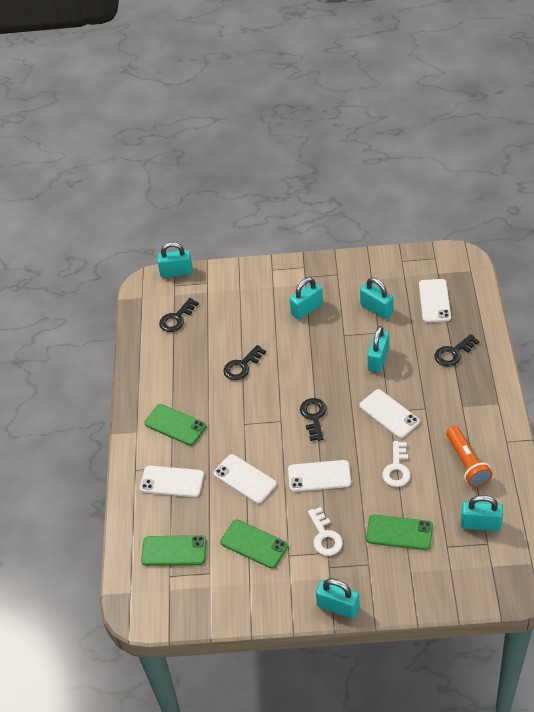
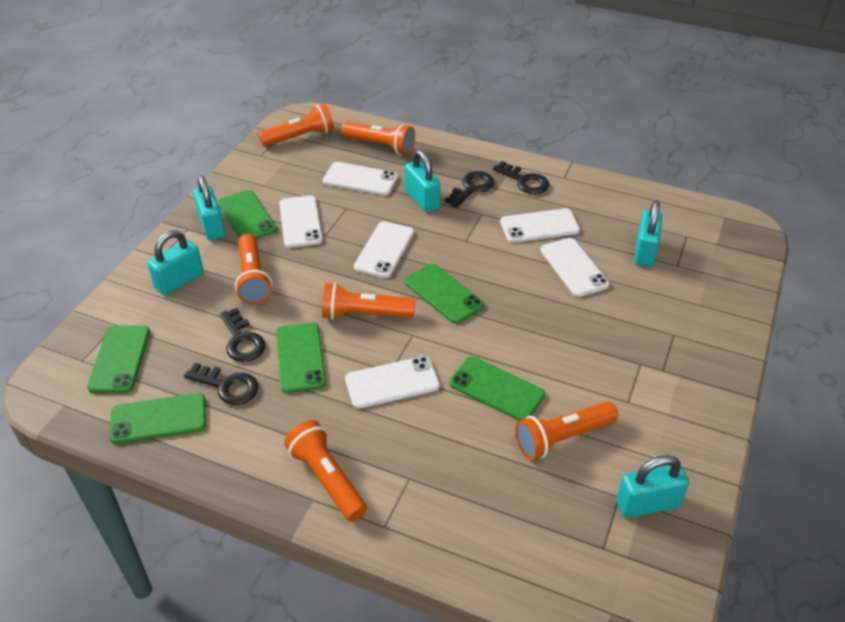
green phone: [141,535,206,566] [145,404,206,446] [220,520,288,569] [366,515,433,550] = 4 -> [87,326,150,393] [110,393,206,444] [218,190,277,239] [276,323,326,393] [405,264,484,324] [449,357,545,421] = 6
orange flashlight: [446,426,493,487] = 1 -> [235,234,272,305] [258,103,334,147] [284,420,367,522] [322,282,415,320] [341,122,415,155] [515,401,618,460] = 6
turquoise padlock: [157,242,193,278] [290,277,323,320] [316,579,359,619] [360,277,394,319] [368,326,389,373] [461,495,503,531] = 6 -> [147,230,204,296] [193,176,225,240] [405,150,441,212] [616,455,689,518] [634,200,662,267] = 5
white key: [308,507,343,556] [382,441,410,487] = 2 -> none = 0
white phone: [140,466,204,497] [213,454,277,504] [288,460,351,492] [359,389,420,438] [419,279,451,322] = 5 -> [279,195,323,248] [323,162,398,195] [345,356,440,409] [354,221,414,278] [500,208,580,243] [540,238,610,297] = 6

